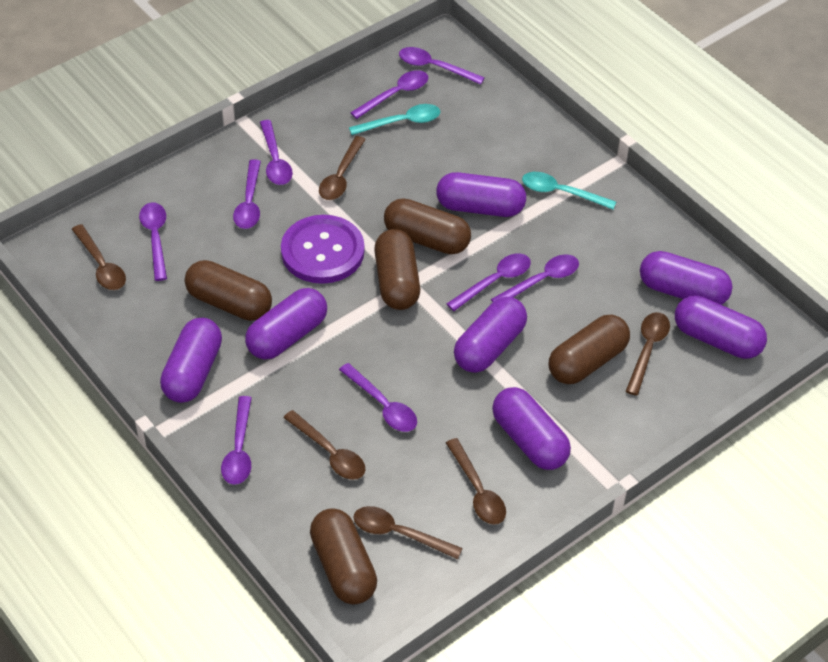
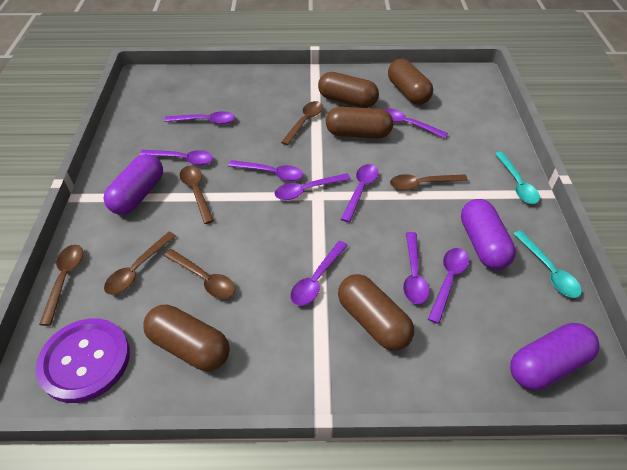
purple capsule: [160,318,222,403] [245,288,327,360] [436,172,526,217] [454,297,527,373] [492,387,571,470] [640,251,732,305] [675,296,767,359] = 7 -> [103,154,163,215] [461,199,516,270] [510,323,599,390] = 3

